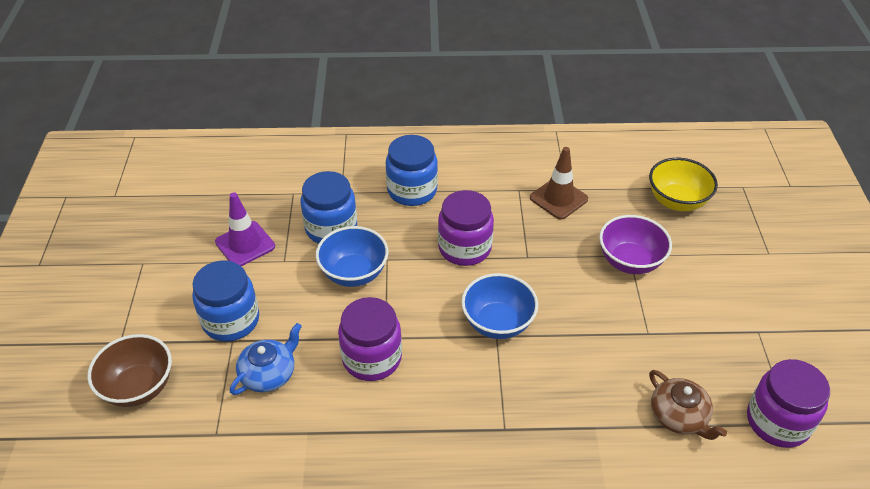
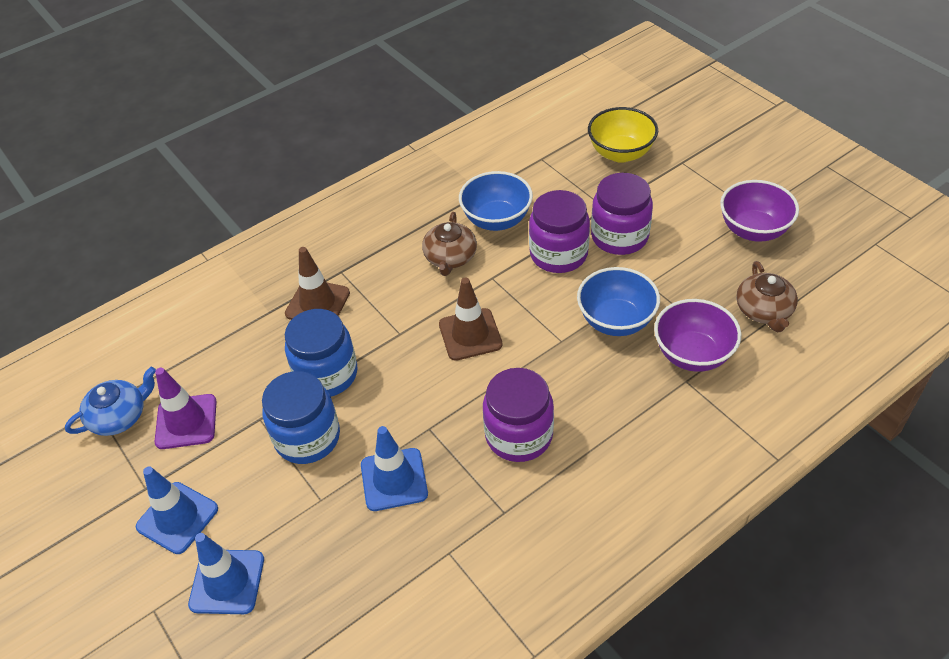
blue jar: [192,261,259,342] [301,171,357,244] [386,135,438,206] = 3 -> [262,371,340,464] [285,309,357,397] = 2
blue traffic cone: none = 0 -> [136,467,218,554] [188,533,264,614] [361,426,428,511] = 3
brown bowl: [87,334,172,407] = 1 -> none = 0
brown teapot: [649,370,727,440] = 1 -> [422,212,477,276] [736,261,798,332] = 2
brown traffic cone: [530,147,588,220] = 1 -> [285,247,350,320] [439,278,503,361] = 2
purple bowl: [599,215,672,274] = 1 -> [654,299,741,372] [720,180,799,242] = 2

